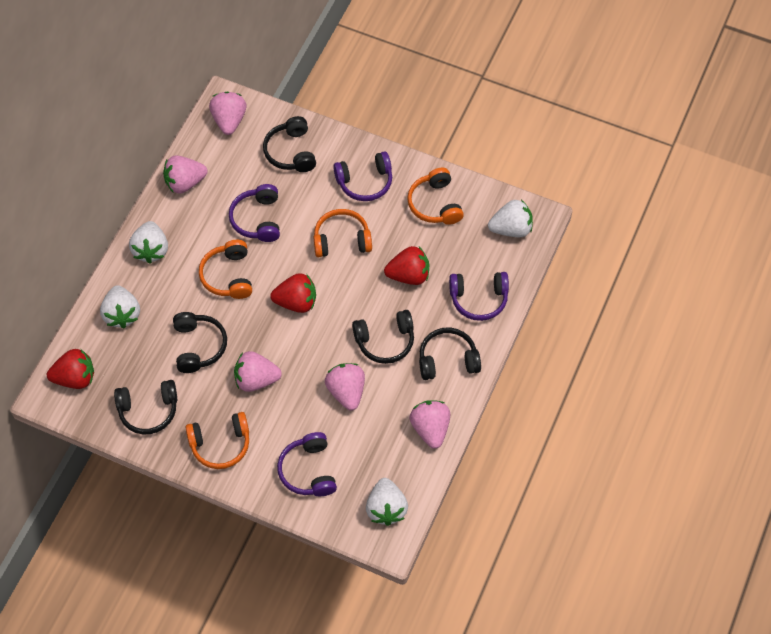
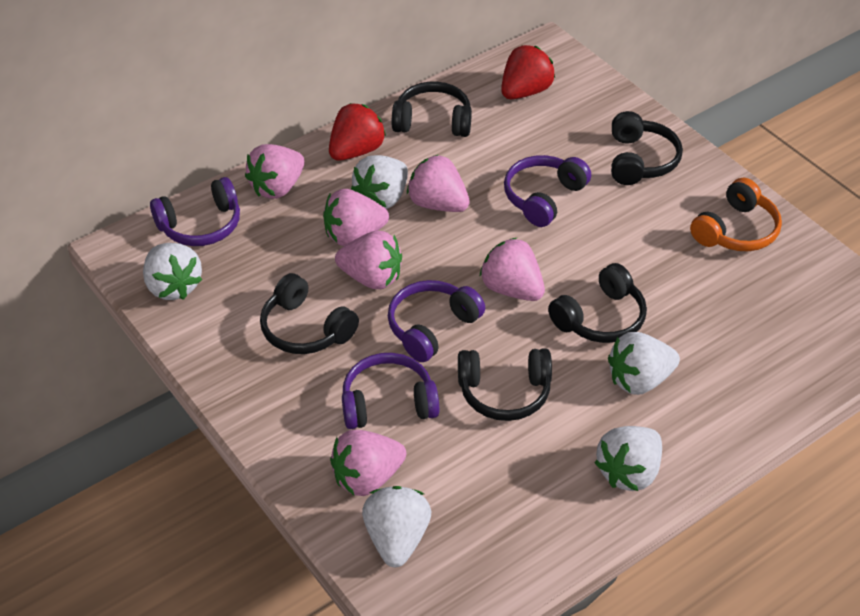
orange headphones: [186,412,249,469] [199,240,252,299] [313,209,372,257] [407,168,464,225] = 4 -> [690,178,782,251] = 1
pink strawberry: [163,155,208,194] [209,92,246,135] [234,351,282,392] [325,363,365,410] [409,400,450,449] = 5 -> [245,144,305,199] [323,189,389,246] [330,430,406,496] [335,231,402,289] [407,154,470,212] [479,238,545,301] = 6
red strawberry: [47,349,94,389] [270,273,316,313] [384,246,429,285] = 3 -> [329,103,386,161] [501,45,555,99] = 2
white strawberry: [100,285,140,328] [129,221,168,264] [366,478,408,526] [488,200,533,237] = 4 -> [143,243,202,300] [351,155,408,209] [362,486,431,567] [594,426,662,491] [608,332,680,395] = 5

